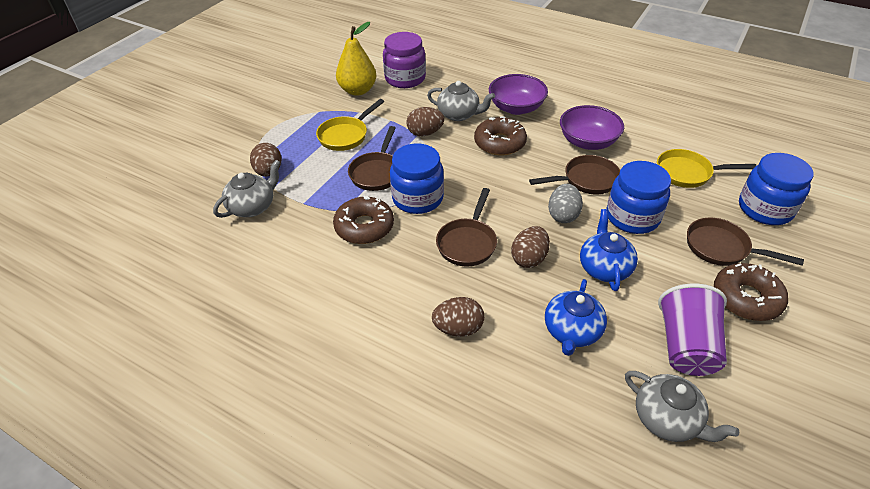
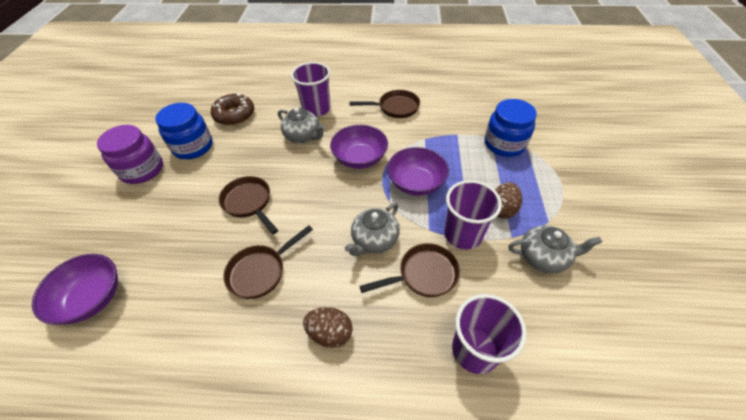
blue jar: [390,144,444,214] [607,161,671,234] [739,153,814,225] = 3 -> [155,103,213,159] [485,99,537,157] = 2
blue teapot: [545,279,607,356] [580,209,638,291] = 2 -> none = 0
brown donut: [333,196,394,244] [474,116,527,156] [714,263,788,321] = 3 -> [211,93,254,125] = 1
brown egg: [250,143,282,177] [407,107,444,136] [432,297,484,337] [511,226,550,268] = 4 -> [303,307,353,348] [495,182,522,219] = 2
grey egg: [548,184,583,223] = 1 -> none = 0
purple bowl: [489,74,548,115] [560,105,624,150] = 2 -> [32,254,118,325] [330,125,388,169] [387,147,449,196] = 3
purple cup: [658,284,727,376] = 1 -> [291,62,331,117] [444,180,502,250] [452,294,527,374] = 3
yellow pan: [316,99,384,151] [657,149,757,188] = 2 -> none = 0
yellow pear: [336,22,377,96] = 1 -> none = 0

